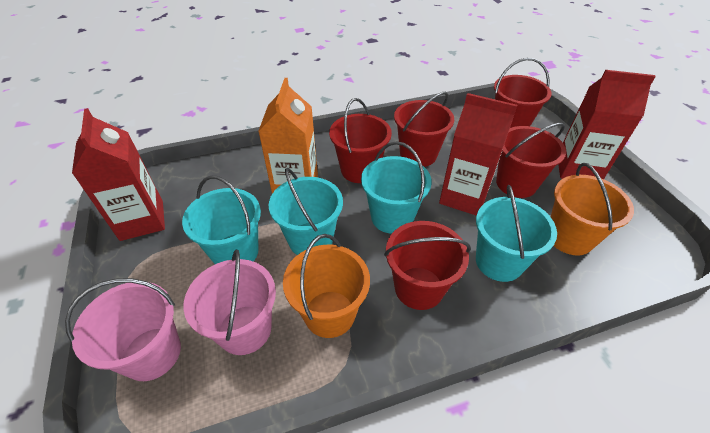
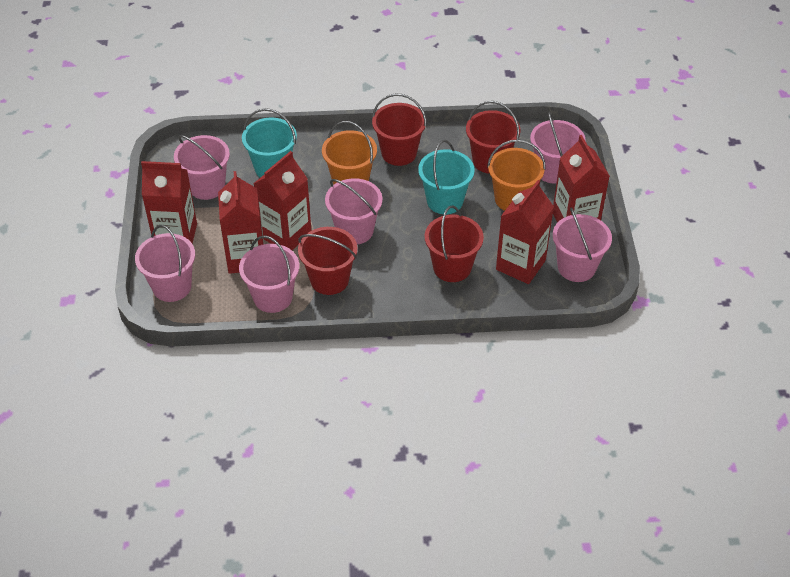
orange carton: [258,78,318,194] = 1 -> none = 0
pink bucket: [65,278,181,381] [183,250,276,355] = 2 -> [135,225,195,302] [174,135,230,200] [239,235,299,313] [325,178,382,245] [530,111,586,184] [553,207,612,282] = 6
red bucket: [329,98,392,183] [384,221,471,310] [394,92,454,167] [494,58,552,128] [496,123,566,198] = 5 -> [298,227,358,295] [372,94,427,166] [425,205,484,282] [466,101,520,174] = 4
red carton: [72,108,165,241] [439,93,517,216] [558,70,656,179] = 3 -> [141,161,197,243] [218,171,264,274] [253,151,311,250] [496,180,554,284] [553,135,610,223] = 5
turquoise bucket: [182,176,261,264] [268,168,343,255] [361,141,432,234] [476,185,557,282] = 4 -> [242,108,297,178] [418,140,475,214] = 2

